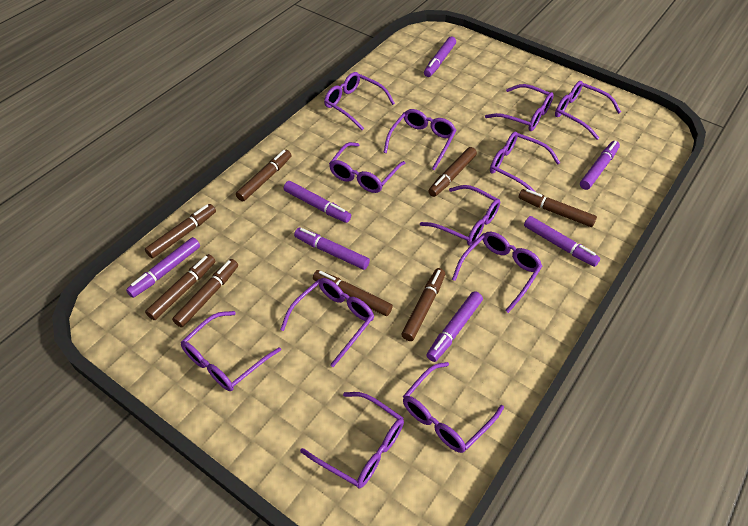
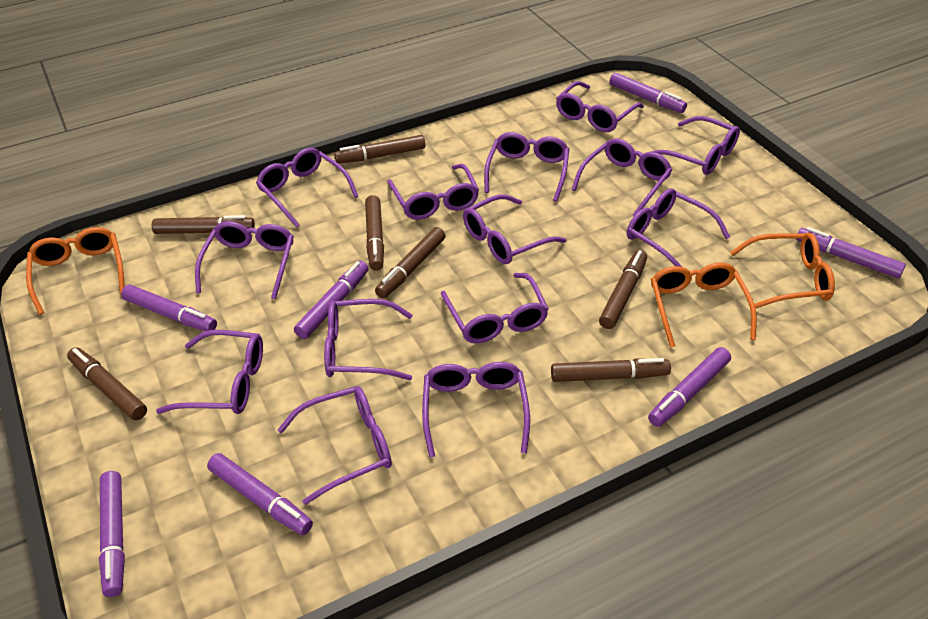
brown marker: [145,204,216,259] [145,254,215,320] [172,259,238,327] [236,150,291,202] [313,270,393,316] [401,268,445,341] [428,147,477,197] [518,189,597,227] = 8 -> [67,347,147,421] [152,215,255,234] [334,135,425,164] [365,195,384,271] [375,227,446,298] [551,358,671,382] [599,250,647,329] = 7
orange glasses: none = 0 -> [26,227,125,315] [651,263,757,348] [730,233,835,308] = 3
purple glasses: [181,311,281,391] [280,278,374,367] [300,392,404,489] [324,72,395,130] [329,142,405,193] [383,109,456,170] [403,362,504,453] [420,185,500,246] [452,232,542,313] [485,84,554,131] [490,132,560,192] [555,81,621,140] = 12 -> [156,330,263,414] [195,221,294,299] [256,148,358,228] [278,386,392,505] [324,299,413,381] [387,164,479,220] [422,362,530,458] [441,273,549,343] [463,194,566,264] [484,132,569,202] [556,81,644,132] [572,138,672,216] [627,188,730,267] [652,116,740,175] = 14

